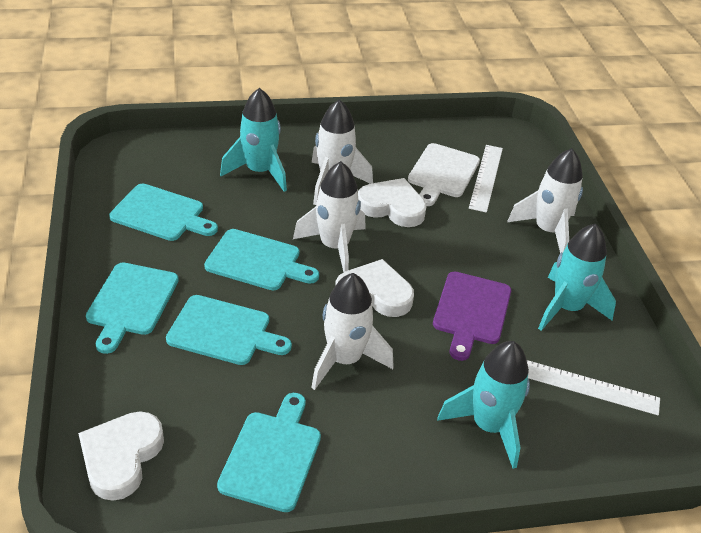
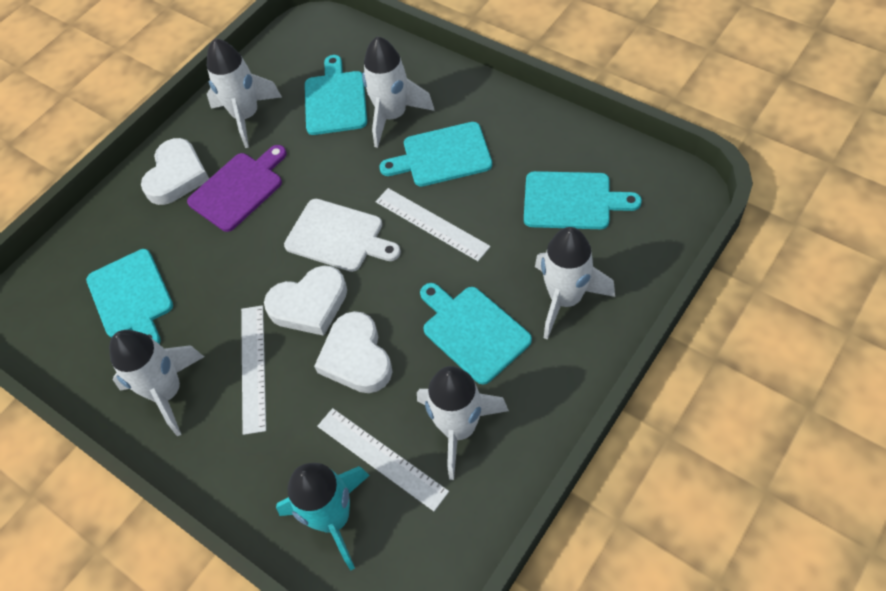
turquoise rocket: [220,88,287,192] [437,341,530,469] [538,224,616,331] = 3 -> [276,463,370,571] = 1
white rocket: [293,161,365,272] [311,273,394,390] [312,99,373,205] [507,148,583,253] = 4 -> [109,330,204,436] [207,38,282,148] [362,36,435,148] [417,366,509,480] [535,227,615,340] = 5
white ruler: [469,145,503,213] [527,360,660,415] = 2 -> [241,305,266,435] [317,408,449,511] [376,188,491,261] = 3

